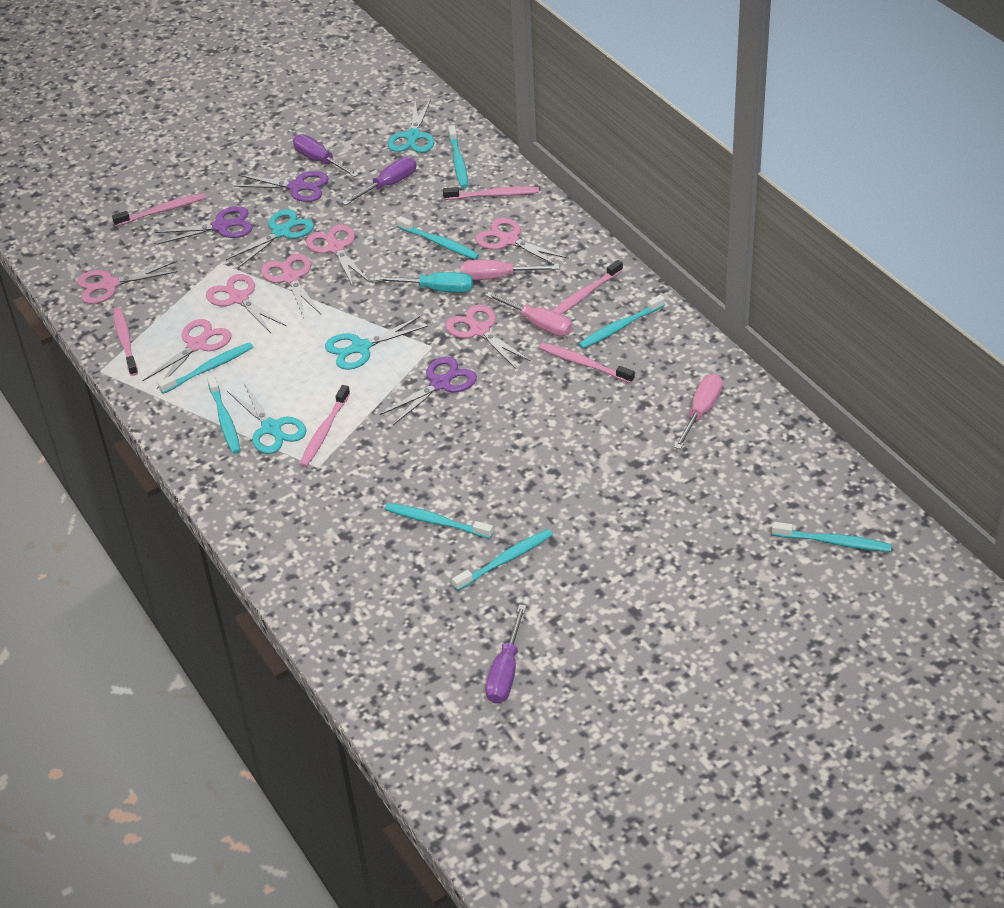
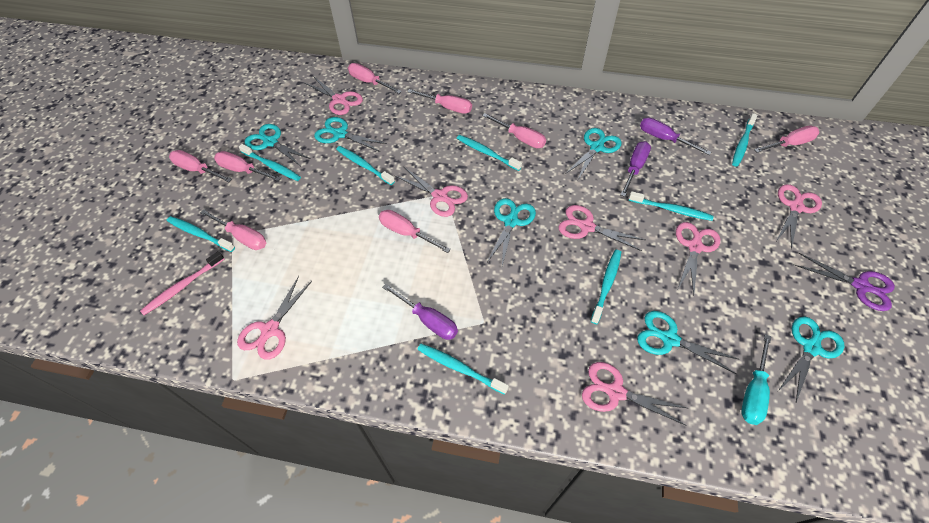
pink screwdriver: [461,260,559,280] [485,292,572,336] [674,374,723,449] = 3 -> [169,150,232,182] [200,210,266,250] [214,151,281,181] [348,63,402,94] [379,210,451,253] [407,89,472,114] [482,113,546,148] [754,126,819,153] = 8
pink toothbrush: [112,193,206,226] [113,308,138,376] [299,385,350,467] [443,186,539,200] [539,343,635,383] [553,260,623,314] = 6 -> [140,251,224,315] = 1
purple scissors: [155,206,253,245] [233,171,329,202] [380,357,477,425] = 3 -> [795,253,895,311] = 1
turquoise scissors: [226,209,314,268] [227,383,307,454] [325,316,428,370] [388,99,434,153] = 4 -> [245,124,311,166] [314,117,387,152] [487,198,536,266] [565,128,622,179] [637,311,738,374] [778,316,845,402] = 6

